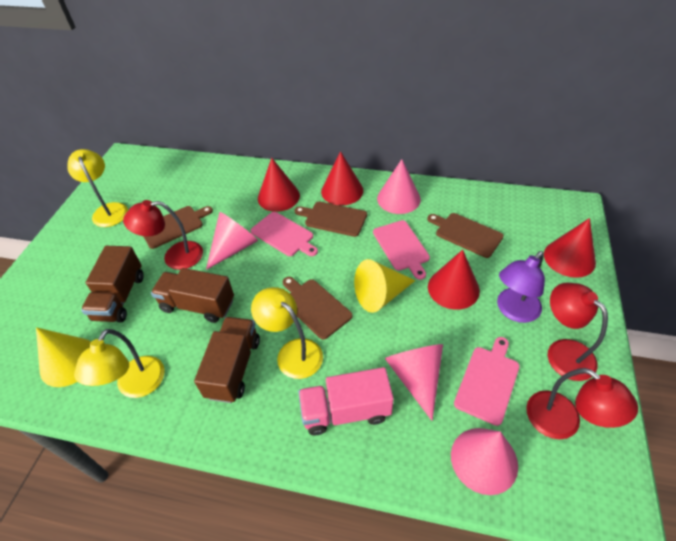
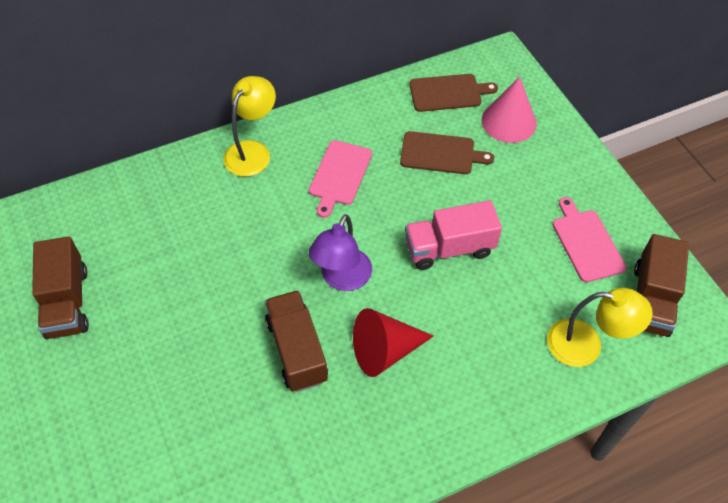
brown cutting board: [143,206,213,249] [283,277,353,340] [294,202,367,237] [427,213,504,258] = 4 -> [400,131,494,174] [409,74,498,112] = 2
pink cone: [206,212,258,270] [377,159,421,214] [385,344,443,421] [451,428,518,495] = 4 -> [482,77,537,143] = 1
pink cutting board: [251,212,318,256] [373,220,430,280] [454,337,520,426] = 3 -> [309,140,372,218] [553,197,626,282] = 2
red cone: [258,158,300,212] [321,151,363,206] [428,250,480,310] [544,218,596,278] = 4 -> [353,308,433,377] = 1
red lamp: [123,200,203,270] [526,368,638,439] [547,282,608,381] = 3 -> none = 0
yellow cone: [36,327,91,387] [354,259,416,313] = 2 -> none = 0
yellow lamp: [67,149,128,227] [74,329,165,398] [251,287,323,379] = 3 -> [223,76,276,177] [547,288,653,367] = 2

